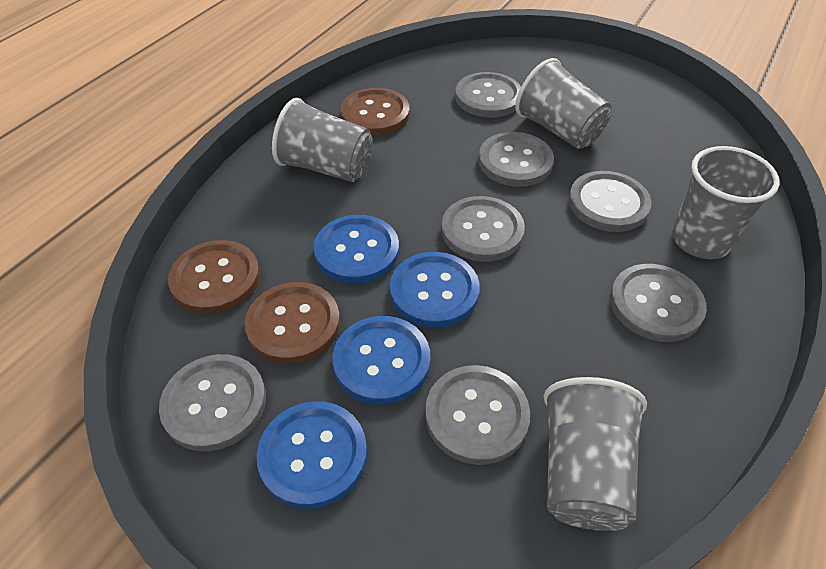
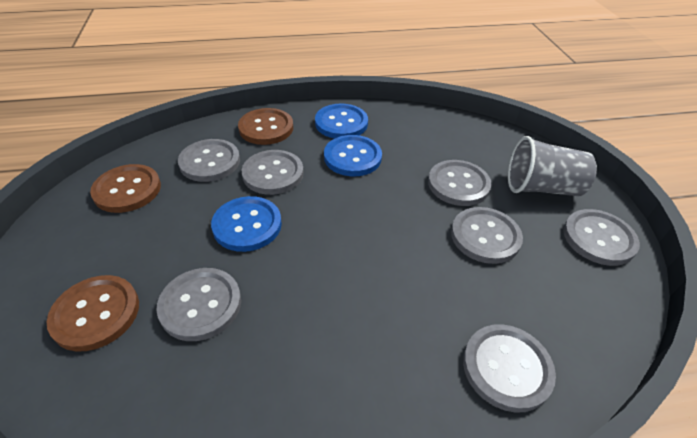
blue button: [257,401,367,509] [314,215,399,284] [332,316,430,405] [390,252,480,328] = 4 -> [211,196,282,252] [315,104,368,138] [324,135,382,176] = 3
grey cup: [272,98,373,182] [515,58,612,149] [543,377,647,531] [672,146,780,259] = 4 -> [508,136,597,196] = 1

